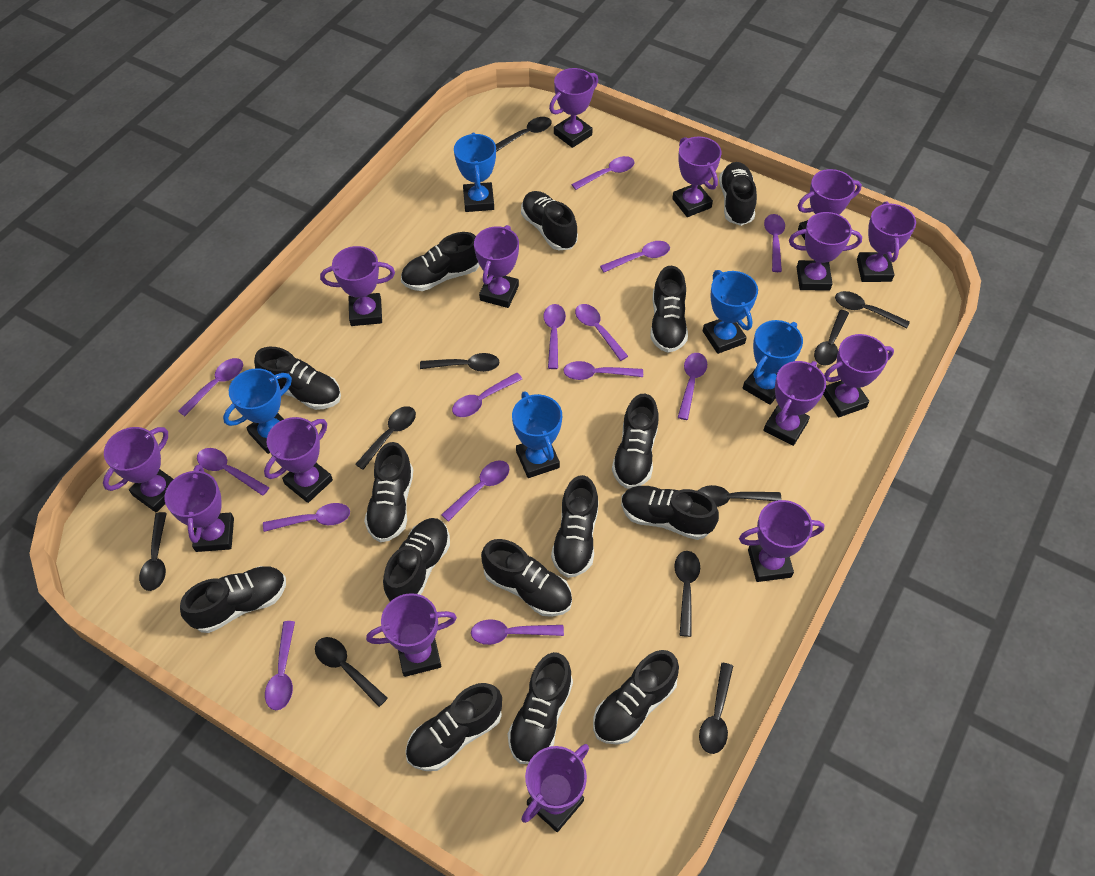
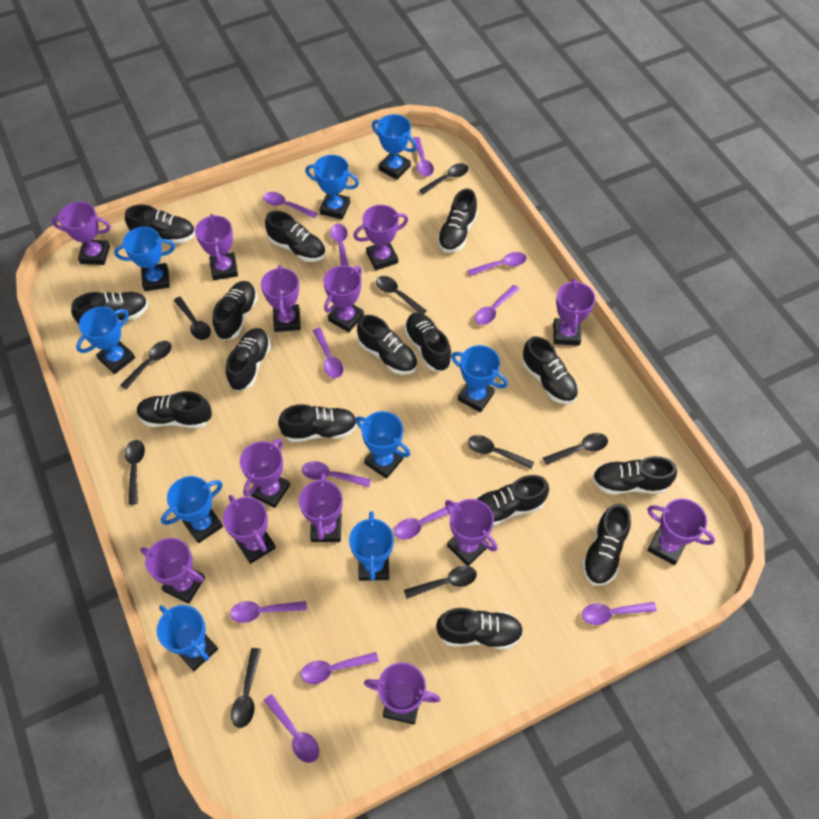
black spoon: [139,512,167,591] [315,637,388,707] [355,406,416,470] [420,353,500,372] [495,117,552,152] [674,551,700,637] [698,485,782,507] [699,663,733,754] [814,310,849,365] [835,291,910,329] = 10 -> [120,341,172,390] [125,440,145,505] [173,297,211,340] [231,648,261,728] [376,276,427,314] [404,565,477,599] [419,163,469,195] [468,435,534,469] [543,433,608,465] = 9
blue trophy: [223,368,292,454] [454,132,496,212] [512,391,562,478] [703,270,758,354] [743,320,803,405] = 5 -> [76,307,135,374] [114,227,175,291] [157,605,218,671] [161,476,223,543] [305,155,359,219] [349,511,394,581] [356,411,410,479] [372,114,417,180] [451,345,508,413] = 9
purple spoon: [178,358,243,416] [197,448,270,496] [263,503,350,532] [265,621,295,710] [441,460,509,522] [452,373,522,417] [471,619,564,645] [543,304,566,369] [563,361,643,380] [571,156,635,190] [575,304,628,361] [600,241,670,273] [677,353,707,420] [764,214,785,272] = 14 -> [230,601,307,623] [263,192,318,218] [264,694,319,763] [301,652,379,684] [302,461,371,487] [313,328,343,378] [330,224,349,266] [394,502,457,540] [413,137,434,176] [467,252,527,276] [475,285,519,325] [582,602,657,625] = 12
purple trophy: [103,427,174,513] [165,464,234,552] [264,417,333,503] [320,246,395,326] [366,593,457,677] [474,225,519,308] [521,744,589,832] [549,68,598,148] [672,137,721,217] [739,500,825,582] [763,361,826,446] [789,212,862,291] [798,169,862,240] [823,334,894,417] [857,201,916,282] = 15 -> [52,202,111,265] [140,538,205,604] [195,214,238,280] [223,495,276,564] [240,438,290,508] [261,265,301,332] [299,473,343,542] [323,265,364,332] [353,205,408,270] [364,662,440,724] [445,499,497,566] [553,279,596,345] [647,498,715,565] = 13

